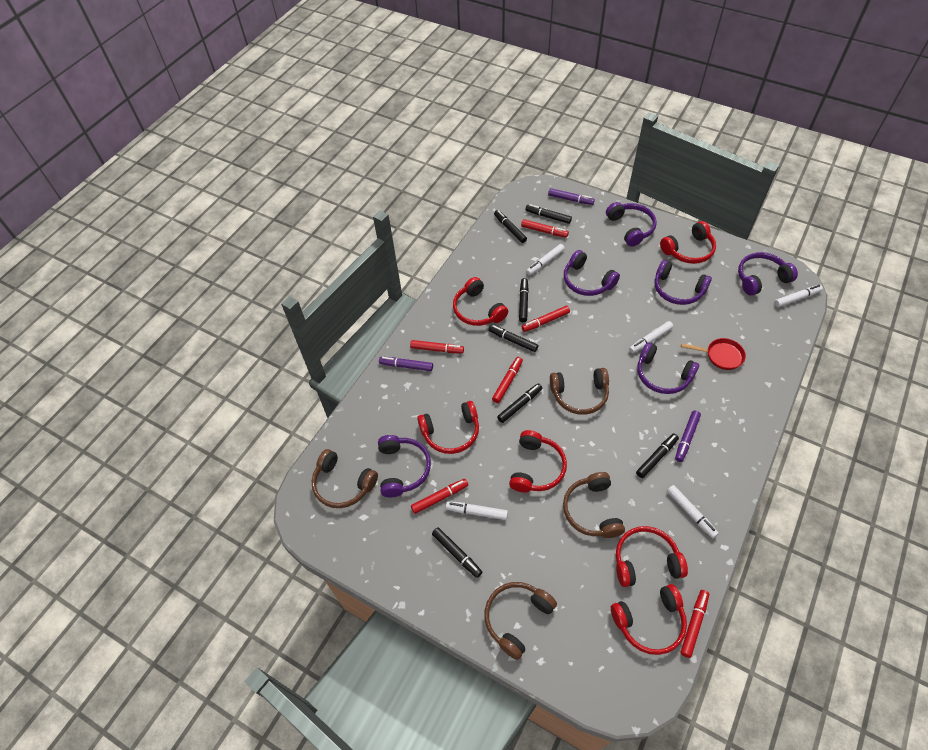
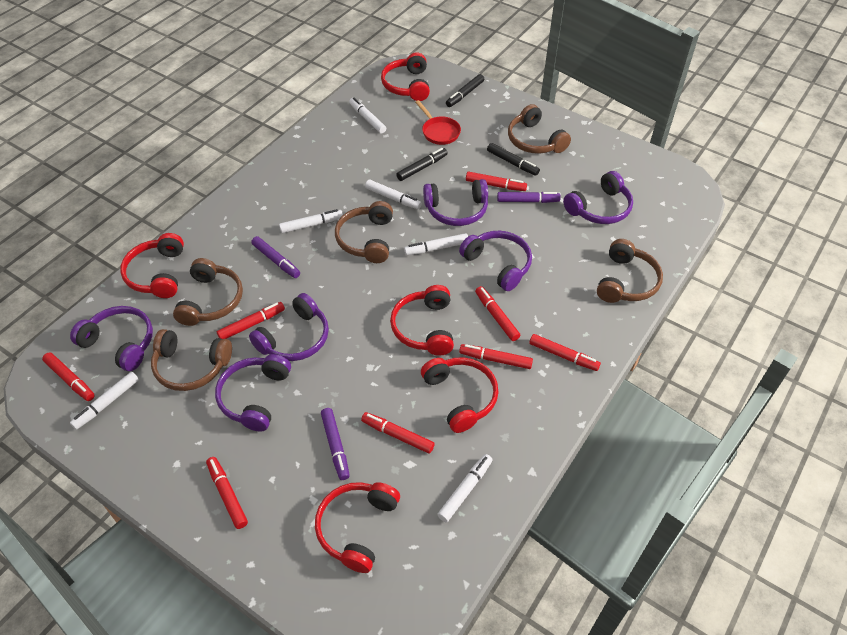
black marker: [432,527,482,578] [488,325,538,352] [494,210,527,243] [497,383,542,423] [519,278,529,322] [526,204,572,224] [636,433,679,478] = 7 -> [396,148,448,181] [446,74,484,107] [487,143,540,176] = 3
brown headphones: [312,449,378,508] [484,582,557,660] [550,368,609,415] [563,472,625,538] = 4 -> [151,329,232,391] [173,258,243,326] [335,201,393,263] [508,104,571,154] [597,239,663,303] = 5
red headphones: [417,401,479,454] [453,277,508,326] [509,430,567,493] [611,584,687,655] [616,526,688,587] [660,221,716,264] = 6 -> [120,233,184,298] [315,482,400,573] [381,52,430,101] [390,285,454,356] [421,357,499,433] = 5
red marker: [410,340,464,353] [411,479,468,514] [492,357,523,403] [521,219,569,238] [522,306,570,332] [680,590,709,658] = 6 -> [42,352,95,401] [206,457,248,529] [217,302,285,339] [361,412,435,454] [459,344,533,369] [466,172,527,191] [475,286,520,341] [529,334,601,371] = 8
white marker: [446,501,508,520] [526,244,565,275] [629,321,673,353] [667,485,719,538] [774,285,823,307] = 5 -> [70,372,139,430] [279,209,343,233] [349,97,386,134] [365,180,422,209] [404,233,468,255] [437,454,493,522] = 6

